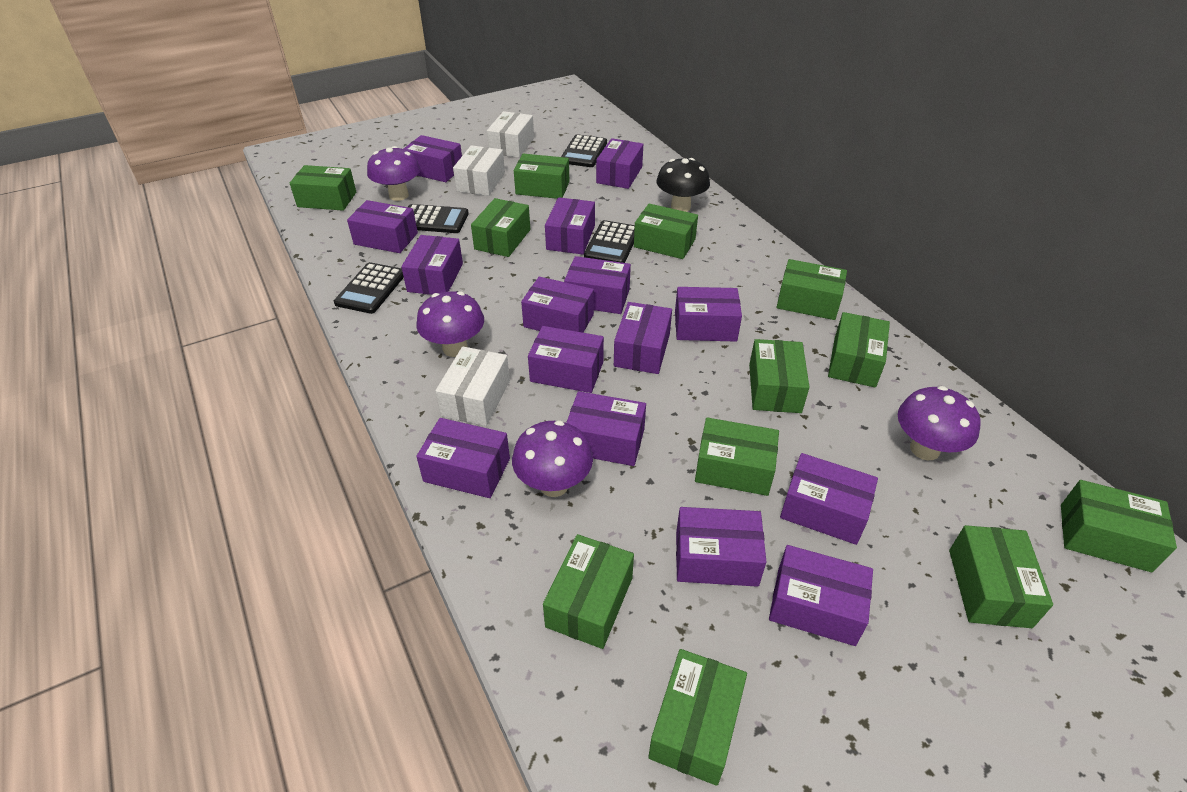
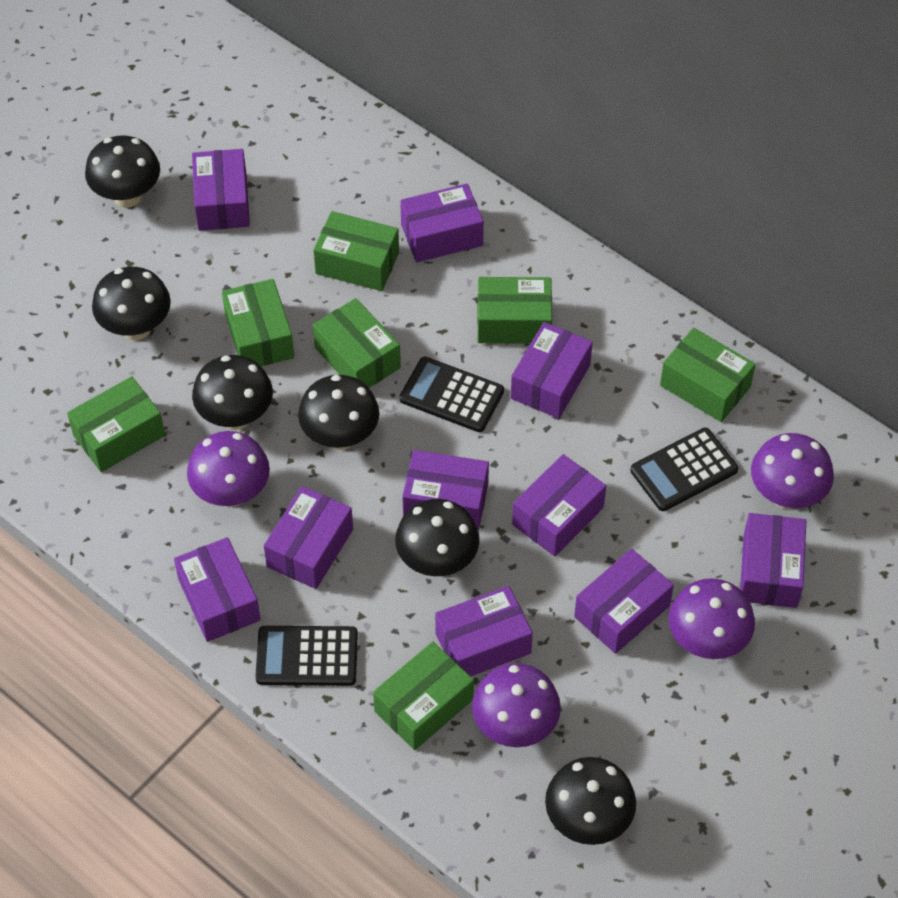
black calculator: [334,262,404,314] [408,204,469,233] [561,134,607,167] [584,220,635,263] = 4 -> [255,626,358,686] [399,357,504,432] [630,428,738,511] = 3
black mushroom: [656,158,710,212] = 1 -> [85,135,160,208] [92,267,171,340] [192,355,273,430] [298,375,379,450] [395,499,479,576] [545,757,636,845] = 6
green box: [290,165,356,211] [471,198,530,257] [514,154,569,199] [543,534,634,649] [634,203,698,259] [648,649,747,786] [695,417,779,496] [749,339,810,413] [777,259,847,320] [828,312,890,388] [949,525,1053,628] [1061,480,1177,572] = 12 -> [67,376,165,472] [222,279,294,366] [313,211,399,291] [313,298,401,388] [373,642,474,750] [477,277,552,344] [660,328,756,422] = 7
purple box: [347,200,418,253] [401,235,463,295] [404,135,462,182] [416,418,510,498] [521,277,594,333] [528,326,604,393] [545,197,595,254] [564,256,631,314] [566,391,646,466] [596,138,643,189] [614,302,672,374] [675,287,742,342] [676,507,766,587] [769,545,873,646] [780,453,878,545] = 15 -> [174,537,261,642] [192,149,250,231] [264,486,353,589] [400,184,484,262] [402,450,489,530] [435,586,533,676] [511,322,593,419] [512,454,606,556] [574,549,674,654] [740,513,806,608] = 10
white box: [435,346,510,426] [453,145,505,196] [487,111,534,158] = 3 -> none = 0

